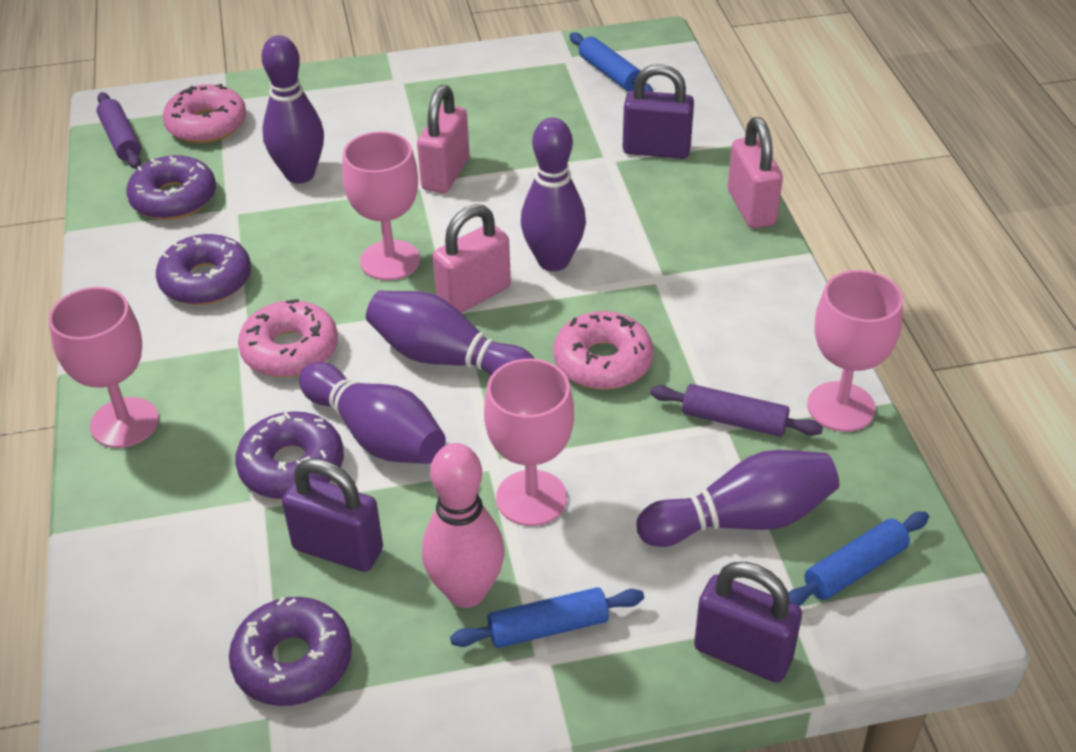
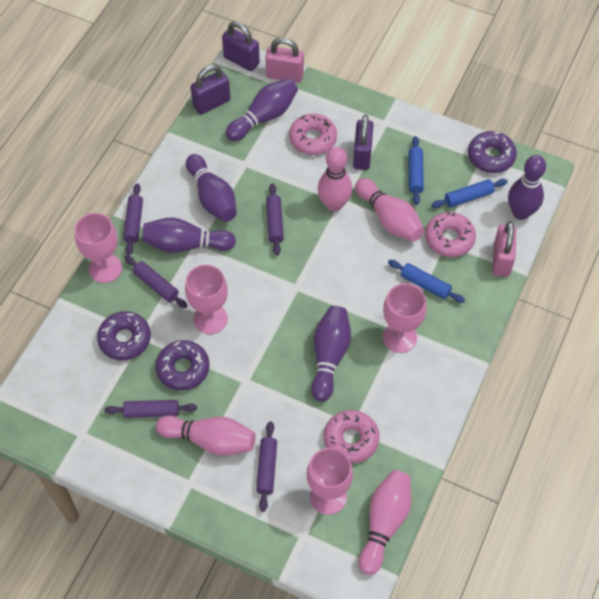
pink bowling pin: [422,443,504,608] = 1 -> [156,415,256,456] [317,147,352,212] [355,178,424,241] [359,470,411,575] = 4
pink padlock: [417,85,470,193] [433,204,511,313] [728,117,783,228] = 3 -> [265,38,304,83] [493,221,516,277] = 2
purple donut: [126,155,216,220] [156,234,251,305] [229,597,352,706] [235,411,344,499] = 4 -> [97,311,151,360] [155,340,210,391] [468,131,517,173] = 3
purple rolling pin: [97,92,141,169] [650,384,823,437] = 2 -> [105,400,197,418] [123,183,143,255] [124,255,187,308] [256,421,277,512] [266,183,284,255] = 5

